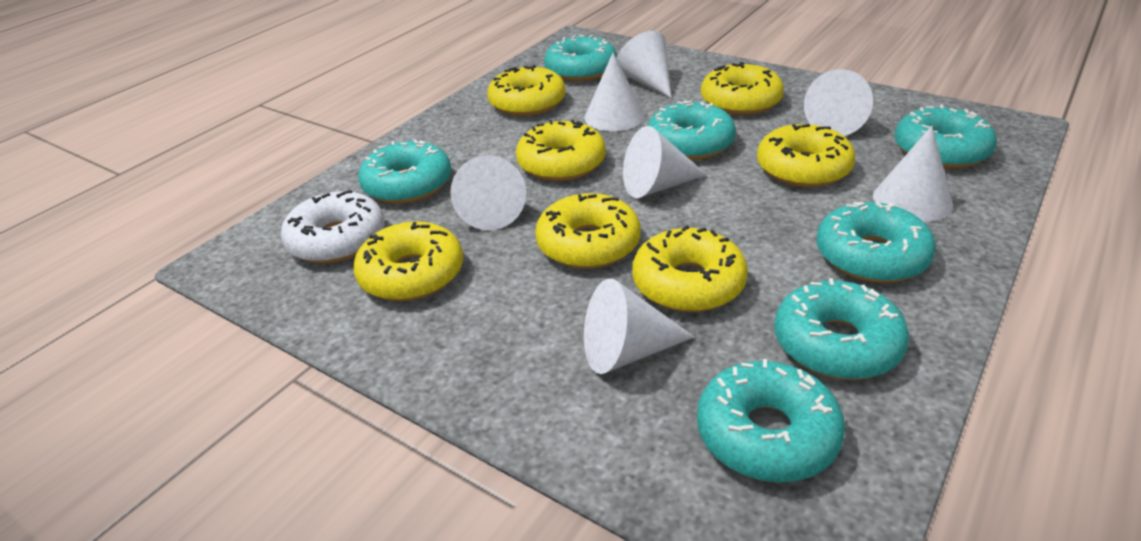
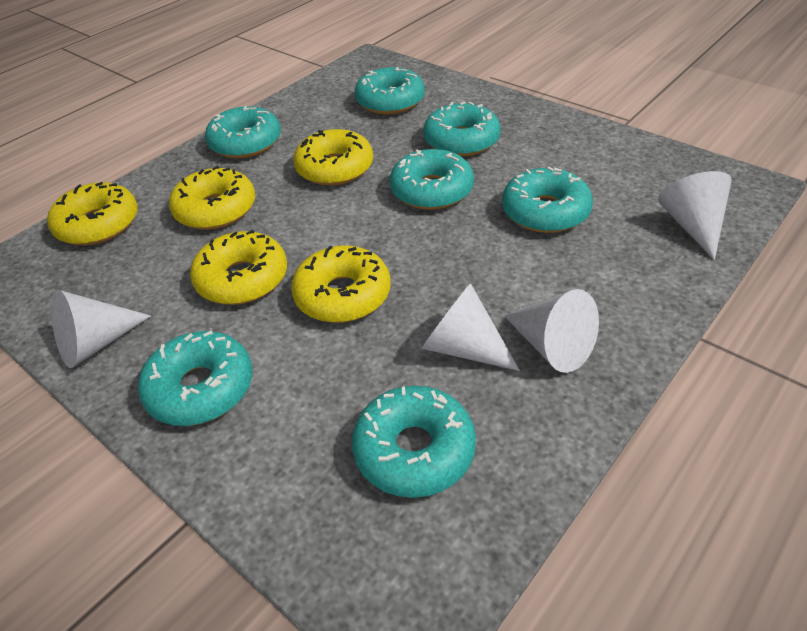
white cone: [450,155,526,230] [584,53,645,131] [584,278,694,374] [616,31,671,98] [623,126,707,198] [804,69,873,136] [873,126,953,222] = 7 -> [51,289,151,368] [422,283,520,371] [504,289,599,373] [658,171,732,260] = 4
white donut: [281,190,385,263] = 1 -> none = 0
yellow donut: [353,221,463,301] [487,65,566,116] [516,120,606,181] [535,193,640,269] [632,225,748,312] [701,62,784,115] [757,124,855,187] = 7 -> [47,182,138,246] [169,166,255,230] [190,230,287,305] [291,245,391,323] [293,129,373,186] = 5

